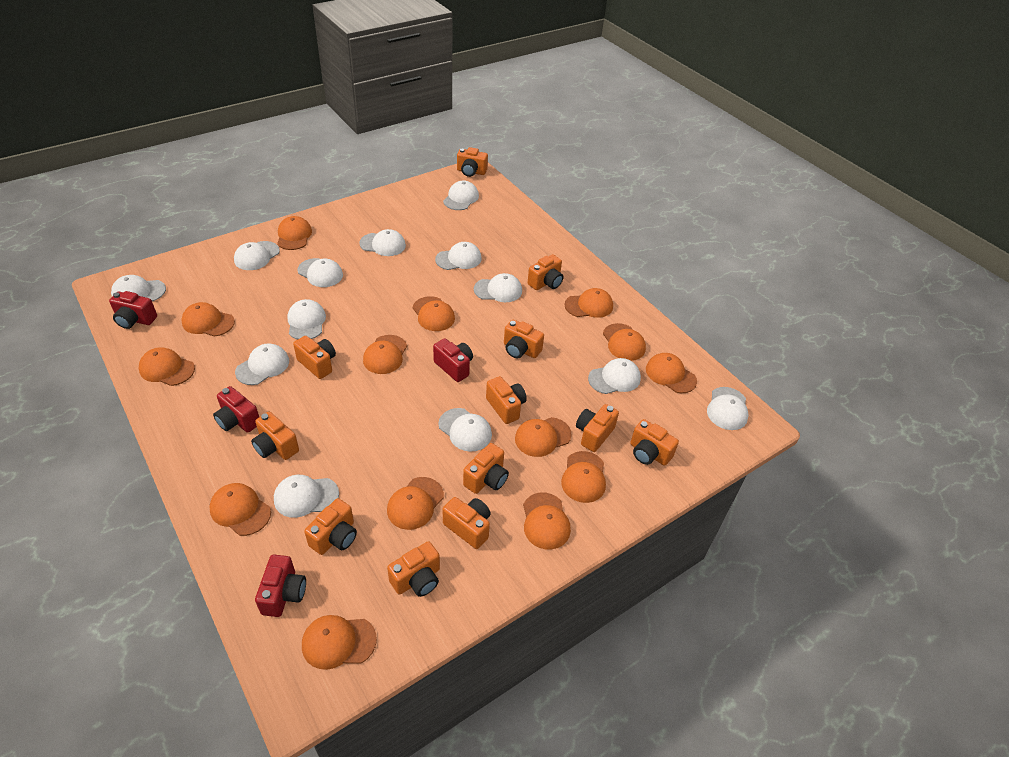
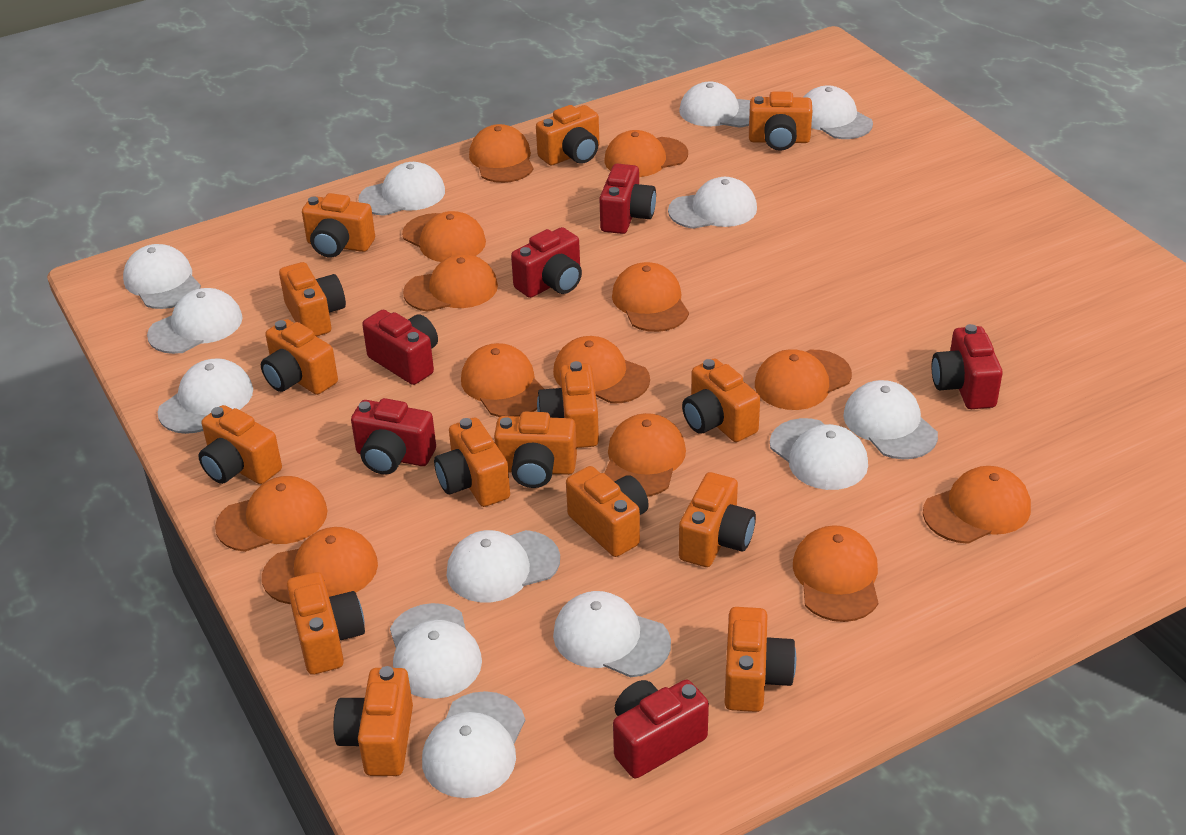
orange camera: [251,412,299,460] [293,336,336,379] [304,498,357,555] [387,541,440,597] [443,497,491,549] [457,147,488,177] [463,443,509,494] [486,376,527,424] [504,320,544,359] [527,254,563,290] [576,404,619,452] [630,419,679,466] = 12 -> [198,405,282,484] [261,319,338,395] [279,262,346,337] [287,572,365,675] [302,193,375,258] [334,666,413,776] [434,418,510,507] [494,412,577,488] [536,105,599,165] [537,361,599,448] [566,466,649,557] [679,472,756,567] [682,359,760,442] [724,607,796,712] [749,91,812,151] = 15
orange cap: [139,347,195,386] [181,302,235,336] [210,483,271,536] [277,216,312,250] [302,615,377,670] [363,335,407,374] [387,477,444,530] [413,296,455,331] [515,417,572,457] [523,492,571,550] [561,451,606,503] [564,288,613,318] [603,323,646,361] [646,353,697,393] = 14 -> [215,476,328,552] [262,527,378,604] [402,211,486,262] [403,254,498,312] [461,343,544,417] [469,124,533,183] [553,336,650,404] [604,130,688,177] [604,413,686,497] [612,262,689,332] [755,349,852,410] [793,525,878,622] [923,466,1031,544] = 13
red camera: [109,291,157,329] [213,386,259,433] [255,555,306,617] [433,338,473,382] = 4 -> [351,398,436,475] [362,310,438,385] [511,227,582,298] [599,164,656,234] [613,680,709,778] [931,324,1003,409] = 6

